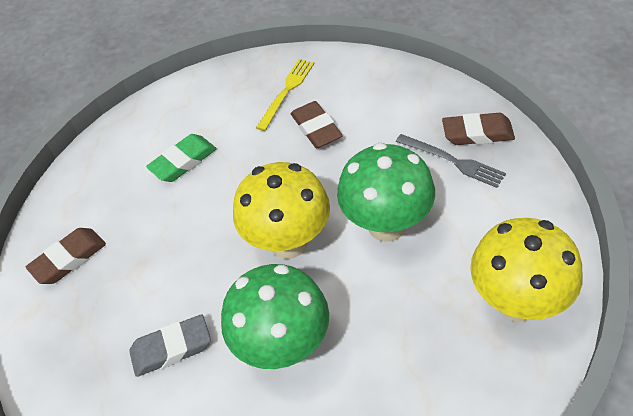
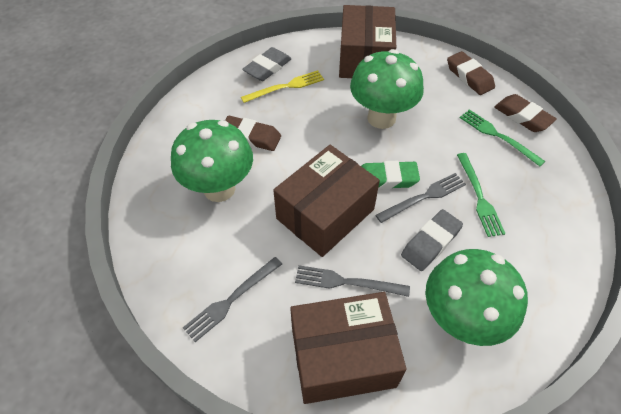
brown box: none = 0 -> [273,145,380,257] [290,292,407,404] [339,5,396,78] = 3
green fork: none = 0 -> [457,153,506,237] [460,110,545,167] = 2
green mushroom: [221,264,329,369] [337,143,435,242] = 2 -> [171,120,253,202] [350,49,424,129] [425,249,528,346] = 3
grey eraser: [129,314,211,377] = 1 -> [242,47,292,81] [401,209,463,271] = 2
grey fork: [396,134,506,188] = 1 -> [183,257,282,342] [295,265,410,297] [376,173,466,223] = 3
yellow mushroom: [233,162,330,259] [470,218,583,322] = 2 -> none = 0

